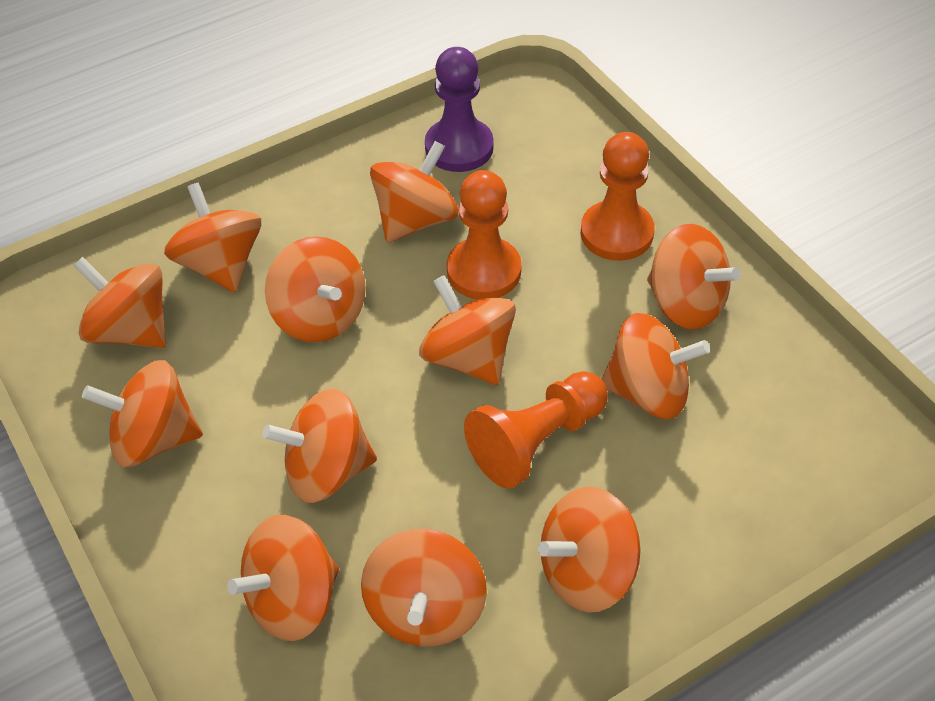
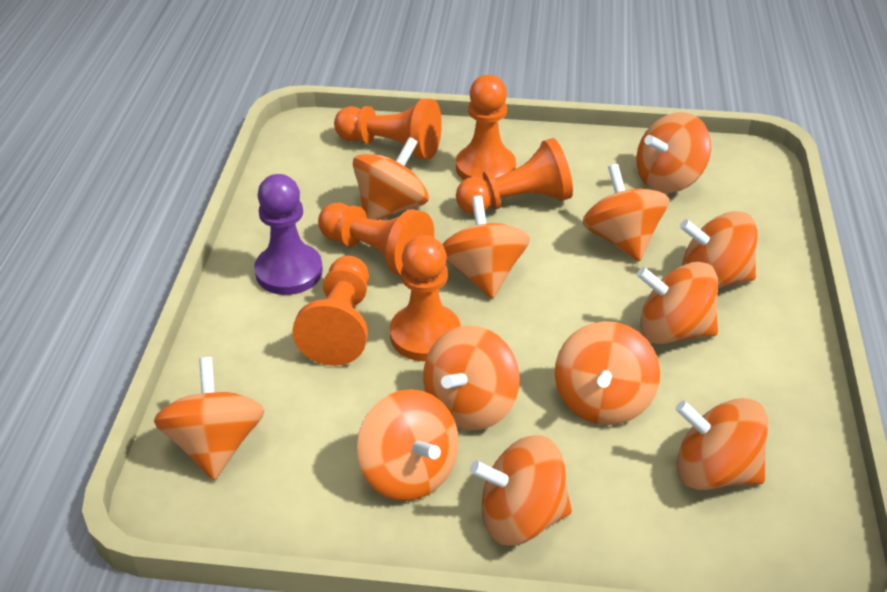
orange pawn: [447,170,522,299] [464,371,608,489] [581,132,655,261] = 3 -> [292,256,369,366] [318,203,434,276] [334,98,442,160] [390,235,461,361] [456,75,516,180] [456,138,573,214] = 6

